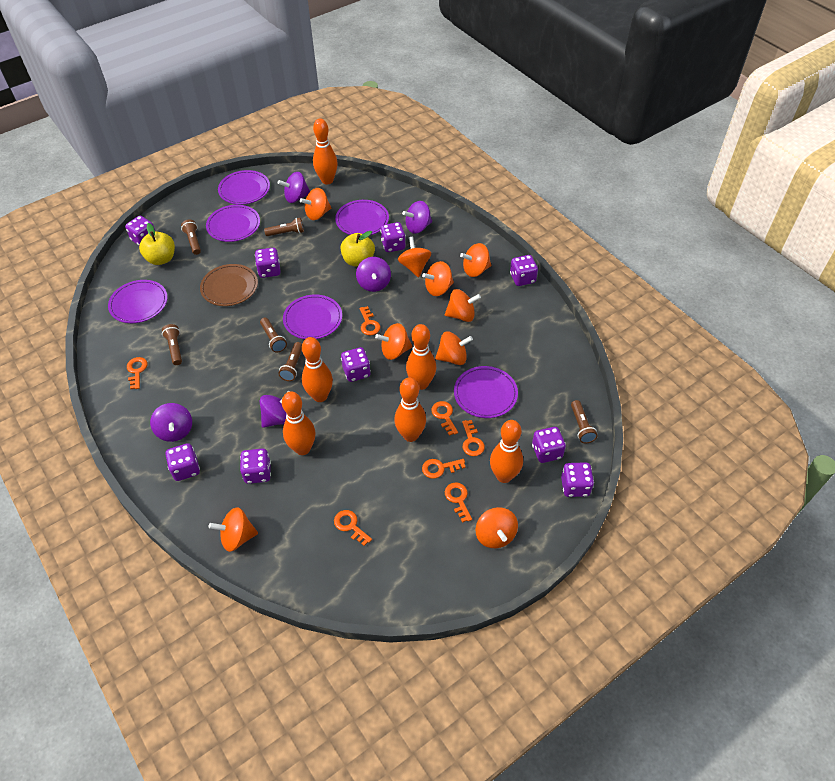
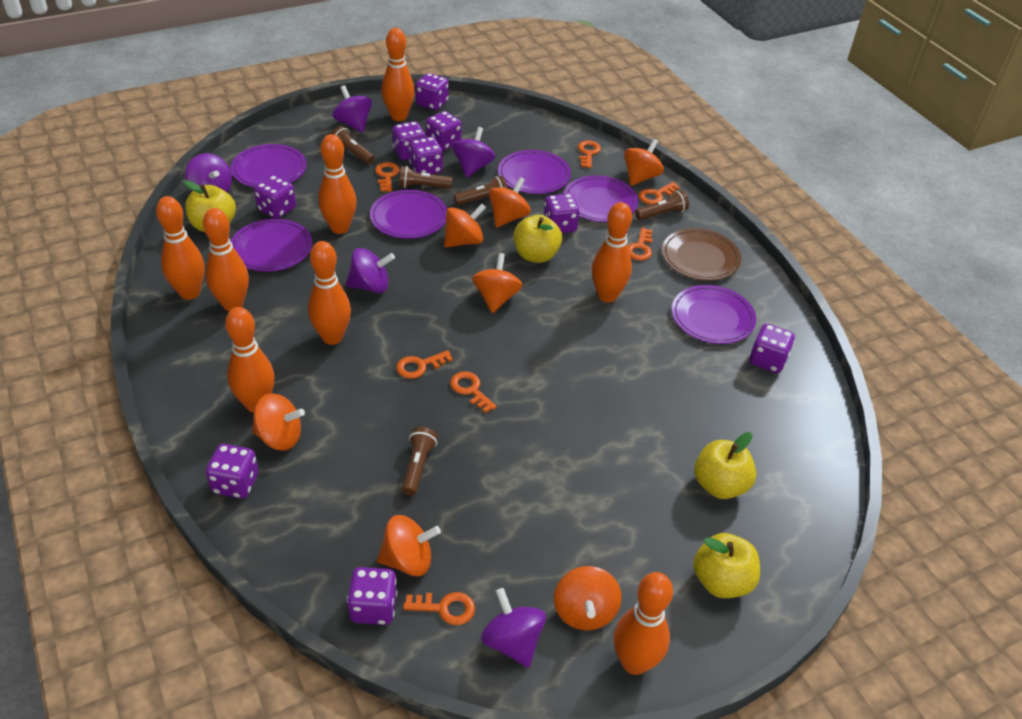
brown flashlight: [162,324,182,365] [181,219,201,255] [260,318,287,353] [264,218,304,236] [278,342,302,381] [571,400,598,444] = 6 -> [332,126,374,164] [399,166,452,188] [402,427,438,496] [454,176,507,205] [635,190,689,220] = 5
orange bowling pin: [282,391,316,455] [302,337,333,402] [313,119,338,185] [394,378,426,442] [406,324,436,390] [490,420,523,483] = 6 -> [156,196,205,300] [203,208,249,311] [225,307,275,413] [308,241,351,345] [318,134,357,234] [382,28,415,121] [592,202,632,303] [614,572,673,675] = 8
orange spinning top: [209,507,258,552] [300,188,331,220] [375,323,412,360] [398,237,431,277] [422,261,454,296] [435,332,473,365] [445,289,481,322] [460,243,491,277] [476,507,518,548] = 9 -> [252,393,305,451] [377,515,441,576] [444,204,486,248] [472,253,523,313] [489,177,531,227] [554,566,622,631] [624,139,664,186] = 7
yellow apple: [139,223,175,265] [340,231,375,267] = 2 -> [184,180,236,232] [514,215,562,263] [693,533,760,598] [694,432,757,499] = 4

